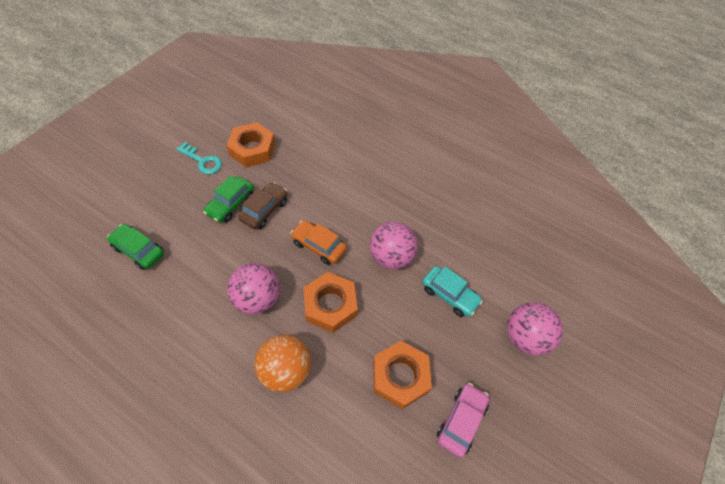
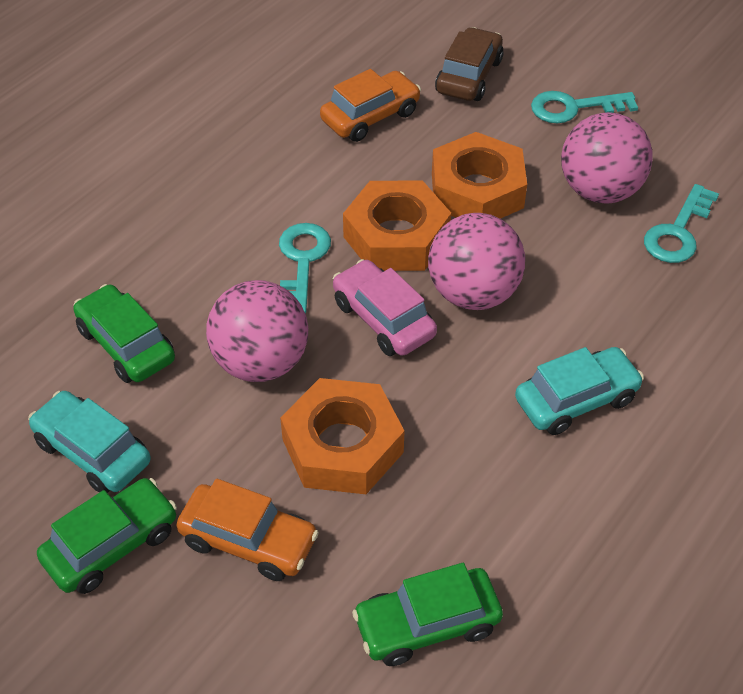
green car: [107,224,164,270] [203,176,254,223] = 2 -> [37,478,177,594] [73,284,175,383] [352,563,503,666] = 3
orange ball: [254,335,311,392] = 1 -> none = 0
orange car: [290,220,347,265] = 1 -> [176,479,319,581] [320,69,421,142] = 2
turquoise car: [422,266,483,317] = 1 -> [28,391,151,493] [515,347,644,435] = 2
turquoise key: [176,142,222,174] = 1 -> [279,223,331,313] [531,91,638,124] [644,184,719,263] = 3

